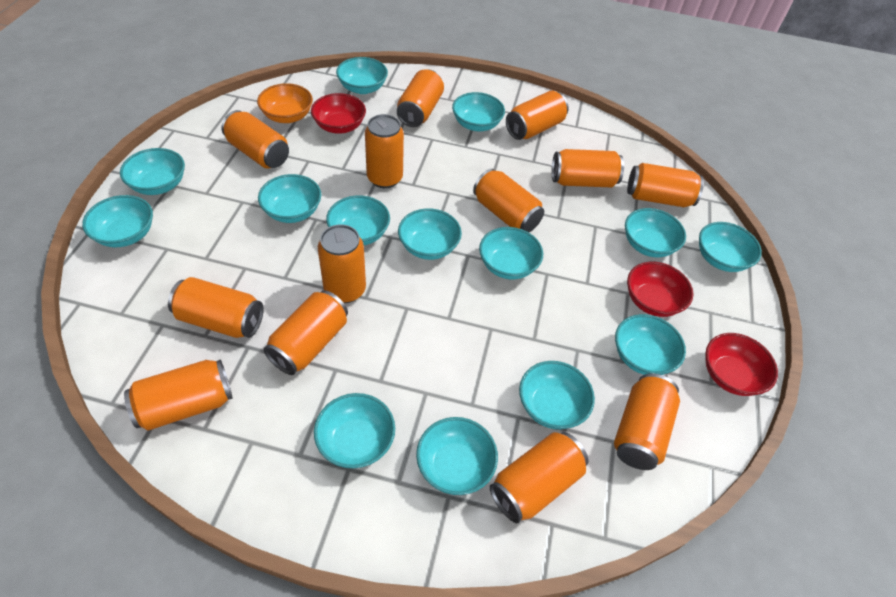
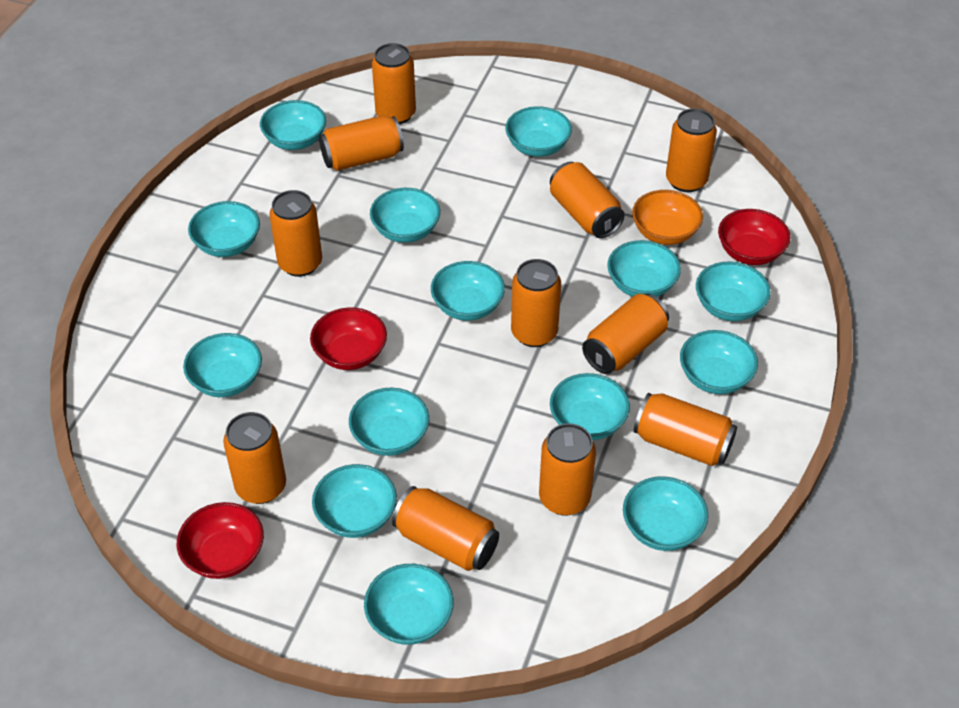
orange can: [124,360,233,430] [168,277,264,338] [222,110,289,168] [264,290,348,375] [318,224,366,303] [365,114,404,188] [397,69,444,127] [473,169,544,232] [490,432,589,523] [506,90,569,140] [552,149,624,188] [614,374,680,470] [627,163,704,207] = 13 -> [223,412,286,504] [269,190,322,277] [319,116,404,171] [372,43,416,125] [392,486,499,571] [511,259,561,347] [539,423,596,516] [550,162,625,238] [582,294,669,374] [634,393,737,466] [666,108,717,193] = 11

